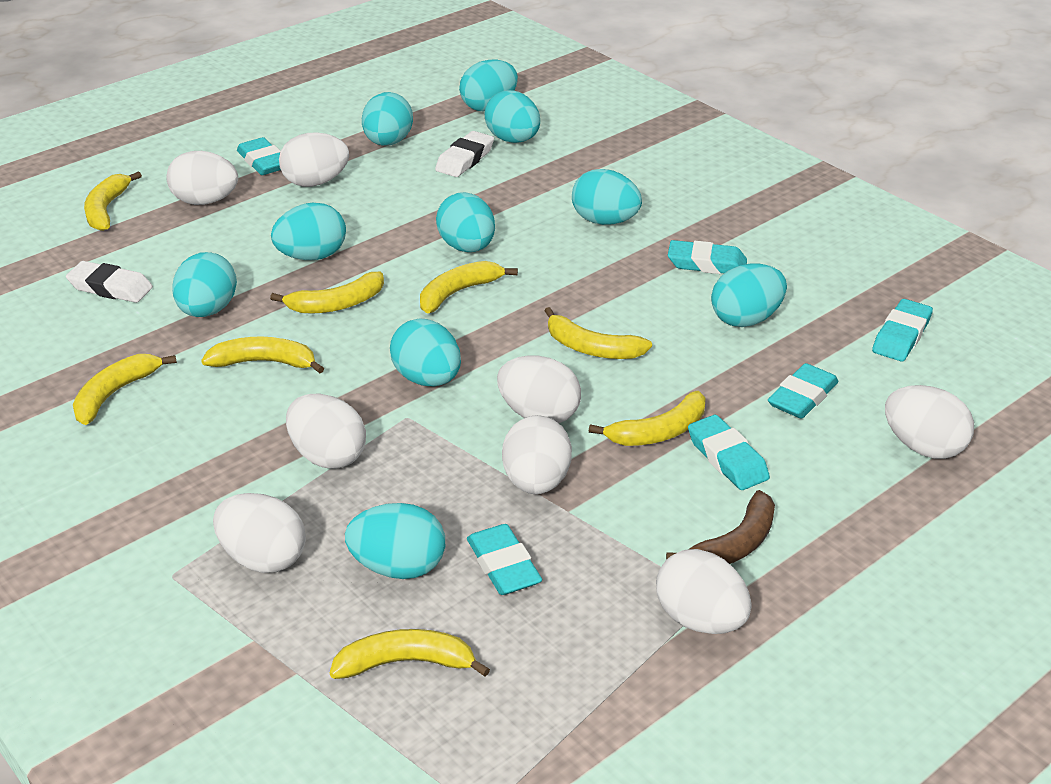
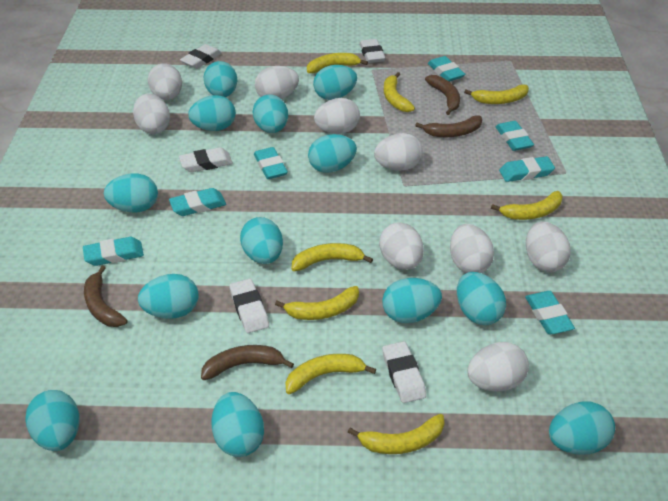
brown banana: [666,490,775,564] = 1 -> [84,266,128,327] [201,345,294,380] [415,115,482,137] [425,75,460,115] = 4
turquoise egg: [172,252,237,317] [271,203,346,260] [345,503,445,579] [362,92,413,146] [390,319,461,386] [436,192,495,252] [459,60,518,111] [484,90,540,143] [572,169,642,225] [711,264,787,327] = 10 -> [25,390,79,451] [104,173,158,213] [138,274,198,319] [188,95,236,131] [203,61,237,97] [211,392,264,457] [240,217,283,264] [253,95,288,133] [308,134,357,173] [313,65,357,100] [382,278,442,323] [457,272,506,325] [549,401,615,455] = 13
turquoise eraser: [237,137,281,175] [467,524,542,595] [668,240,747,274] [688,415,770,490] [768,363,839,419] [872,299,933,361] = 6 -> [83,237,144,266] [169,188,226,216] [254,147,288,179] [428,56,465,82] [496,121,534,151] [499,156,555,182] [525,291,575,334] = 7
white egg: [166,151,238,205] [213,493,306,573] [279,132,349,187] [286,394,366,469] [497,355,581,423] [502,415,572,494] [656,549,752,634] [885,385,974,459] = 8 -> [133,93,170,134] [148,63,182,100] [255,66,299,99] [314,98,360,134] [374,133,423,171] [379,222,424,270] [450,224,494,273] [468,342,529,392] [526,221,571,272] = 9
white eraser: [66,261,153,303] [435,131,494,177] = 2 -> [179,147,233,172] [180,44,222,69] [229,279,269,333] [359,39,385,63] [382,341,426,403] = 5

